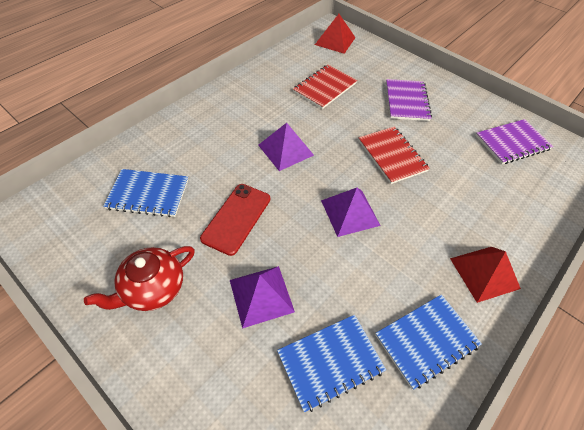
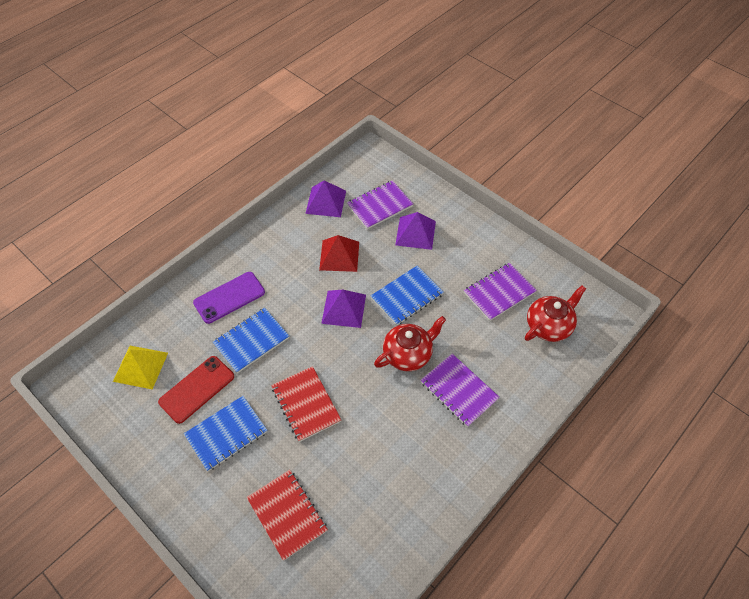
purple notebook: [386,79,432,121] [476,119,553,164] = 2 -> [347,180,414,229] [420,354,500,427] [464,263,537,321] = 3
purple phone: none = 0 -> [193,272,265,324] = 1
red pyramid: [315,14,356,54] [450,247,521,303] = 2 -> [319,235,359,272] = 1
red teapot: [84,246,195,311] = 1 -> [374,316,446,371] [525,285,586,342] = 2
yellow pyramid: none = 0 -> [113,346,168,389] = 1

